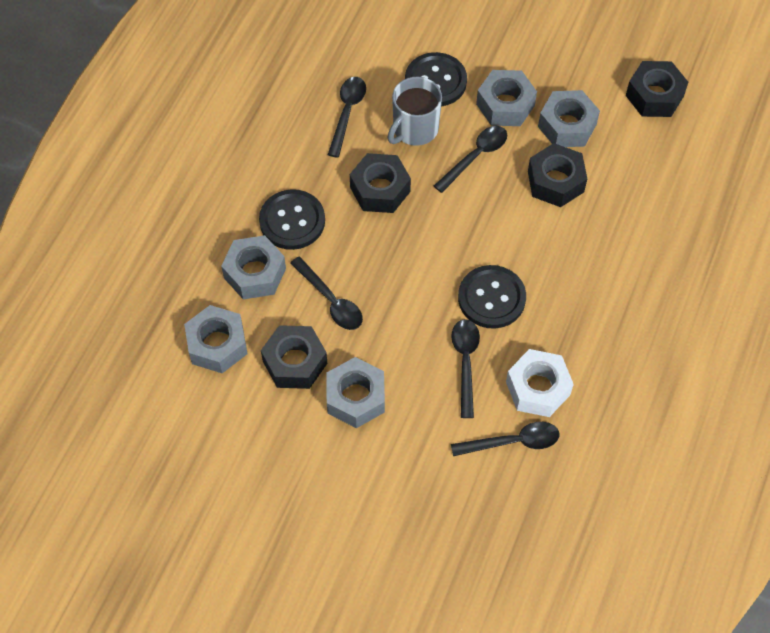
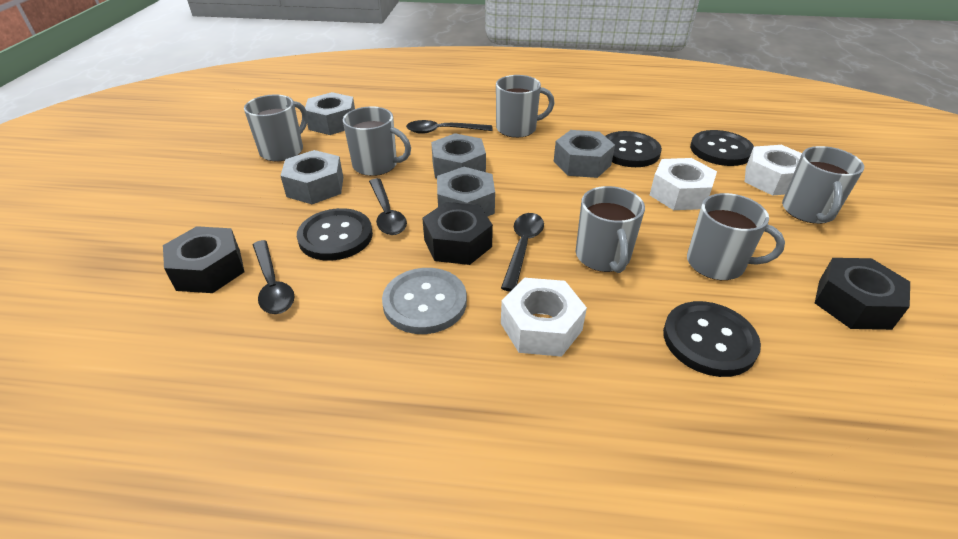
black button: [259,189,325,250] [405,52,467,107] [458,265,526,329] = 3 -> [297,208,373,261] [605,131,662,167] [663,301,761,377] [690,130,754,166] = 4
black nut: [261,325,327,389] [350,153,411,213] [528,143,587,207] [626,61,688,117] = 4 -> [163,226,245,293] [422,202,493,265] [815,258,910,330] = 3
black spoon: [290,256,363,330] [328,77,366,158] [434,126,507,193] [451,319,480,418] [451,422,559,456] = 5 -> [253,240,295,314] [369,178,407,235] [406,120,492,134] [501,213,544,292] = 4
grey button: none = 0 -> [382,268,467,334] = 1
grey mug: [388,77,442,146] = 1 -> [244,94,308,161] [343,106,411,176] [496,75,555,138] [576,186,645,273] [687,193,785,280] [782,146,864,224] = 6
white nut: [506,349,574,417] = 1 -> [501,278,587,357] [650,158,717,210] [745,145,802,196] = 3

